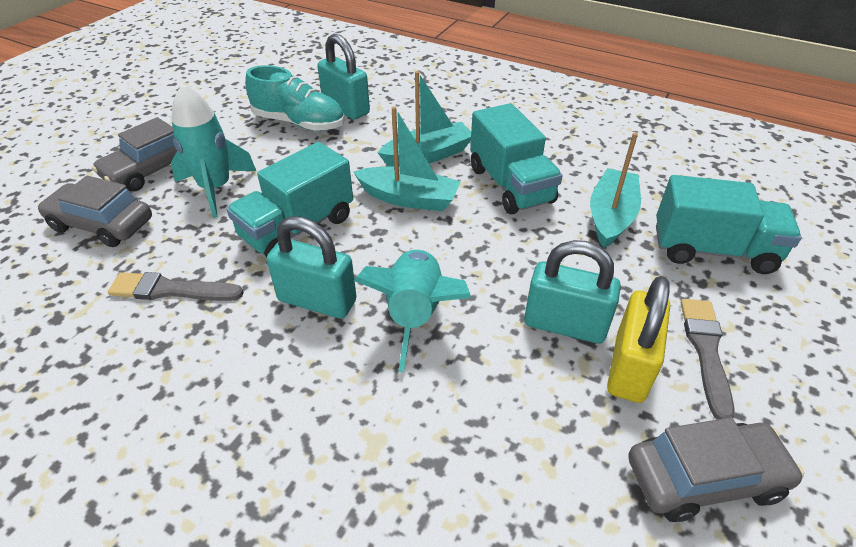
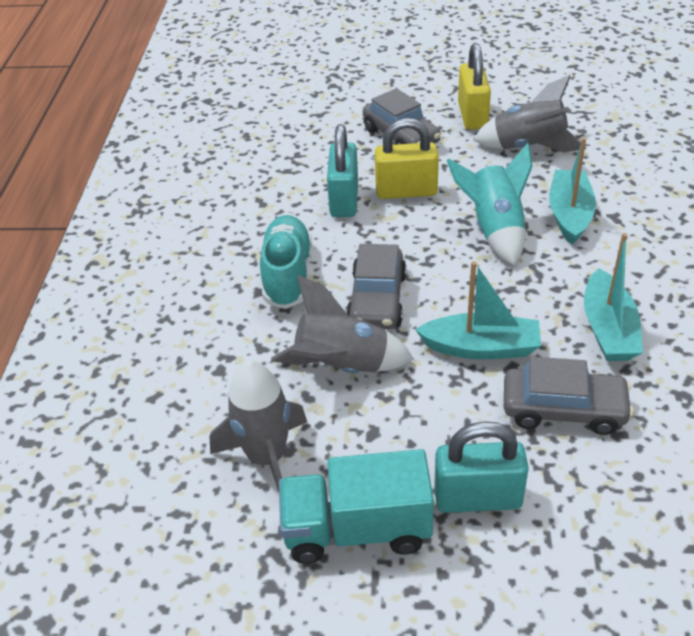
grey brush: [108,272,244,301] [681,299,734,420] = 2 -> none = 0
grey rocket: none = 0 -> [209,361,307,492] [271,275,414,373] [474,75,586,152] = 3
turquoise padlock: [267,216,357,319] [317,34,370,120] [524,240,621,344] = 3 -> [327,124,358,217] [434,421,529,513] = 2
turquoise rocket: [171,84,256,218] [354,250,471,372] = 2 -> [447,143,533,265] = 1
turquoise truck: [226,142,353,258] [470,103,563,214] [656,175,801,274] = 3 -> [279,449,434,564] = 1
yellow padlock: [607,276,670,403] = 1 -> [375,118,439,199] [458,43,491,130] = 2

